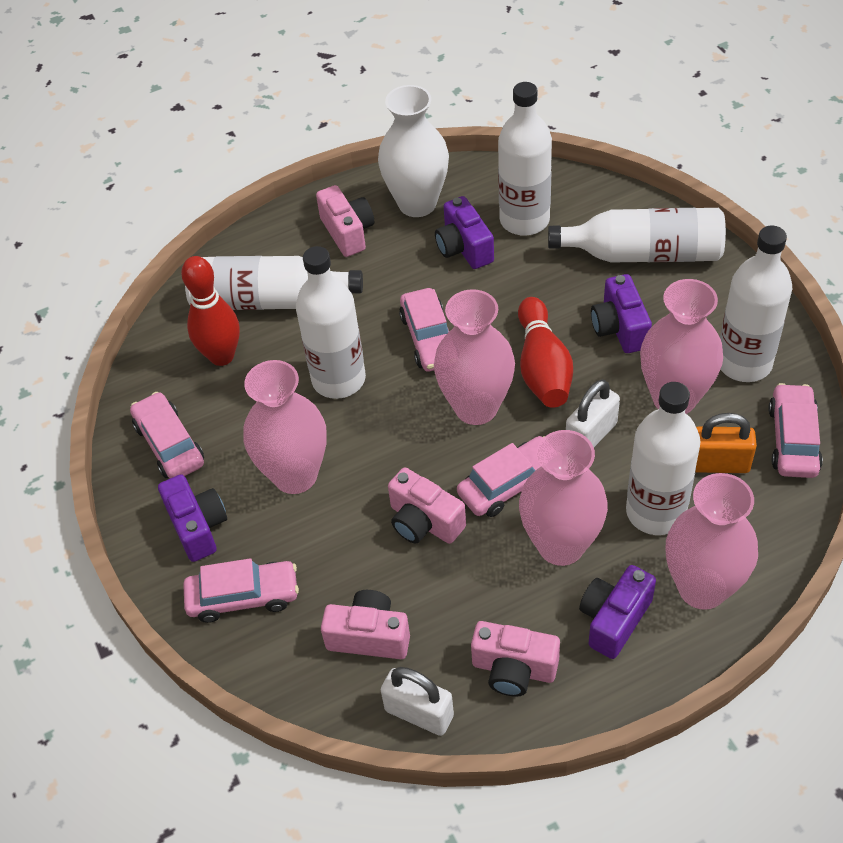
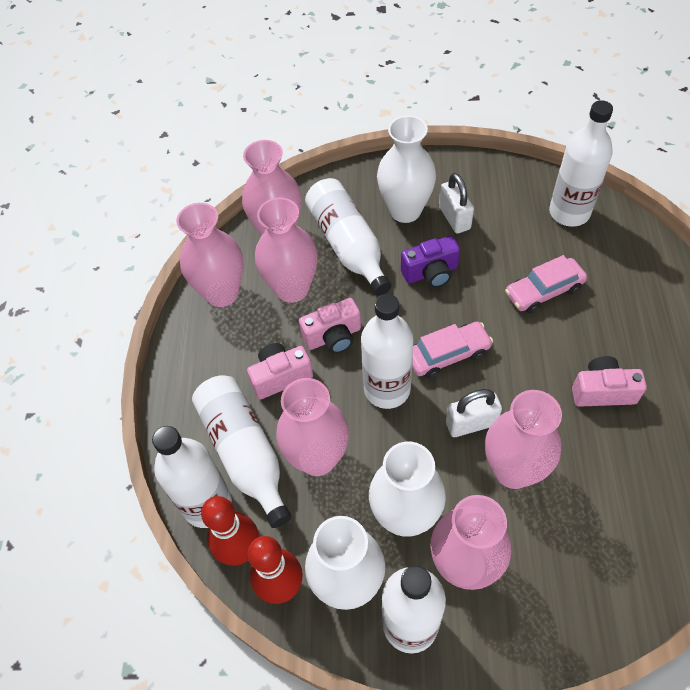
orange padlock: [696,413,757,473] = 1 -> none = 0
pink camera: [316,185,374,257] [321,590,410,659] [388,467,466,544] [471,621,560,697] = 4 -> [247,343,313,399] [299,298,361,354] [572,356,647,407] = 3
pink car: [130,392,204,478] [183,558,299,623] [399,288,449,372] [457,436,545,517] [768,383,823,478] = 5 -> [412,322,493,378] [505,255,587,313] = 2
pink vase: [244,360,327,494] [434,289,515,425] [519,430,608,566] [640,279,723,414] [666,473,758,610] = 5 -> [176,203,243,307] [242,140,302,236] [255,198,318,303] [276,378,349,476] [430,495,511,590] [485,390,562,489] = 6
purple camera: [158,474,227,562] [435,196,494,269] [579,565,656,659] [591,274,652,353] = 4 -> [401,236,460,288] = 1
white vase: [378,85,449,217] = 1 -> [305,516,385,610] [369,442,446,537] [377,115,436,223] = 3

